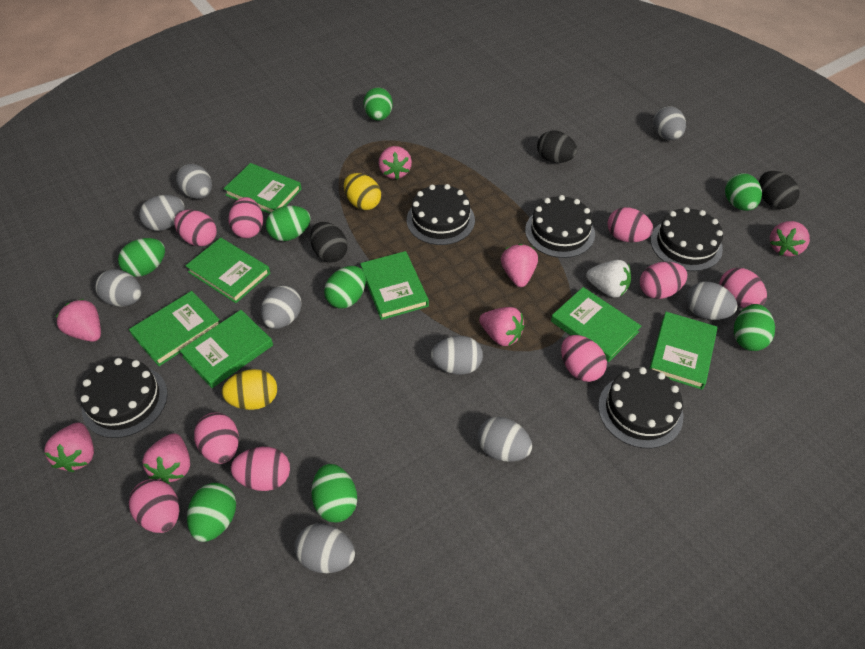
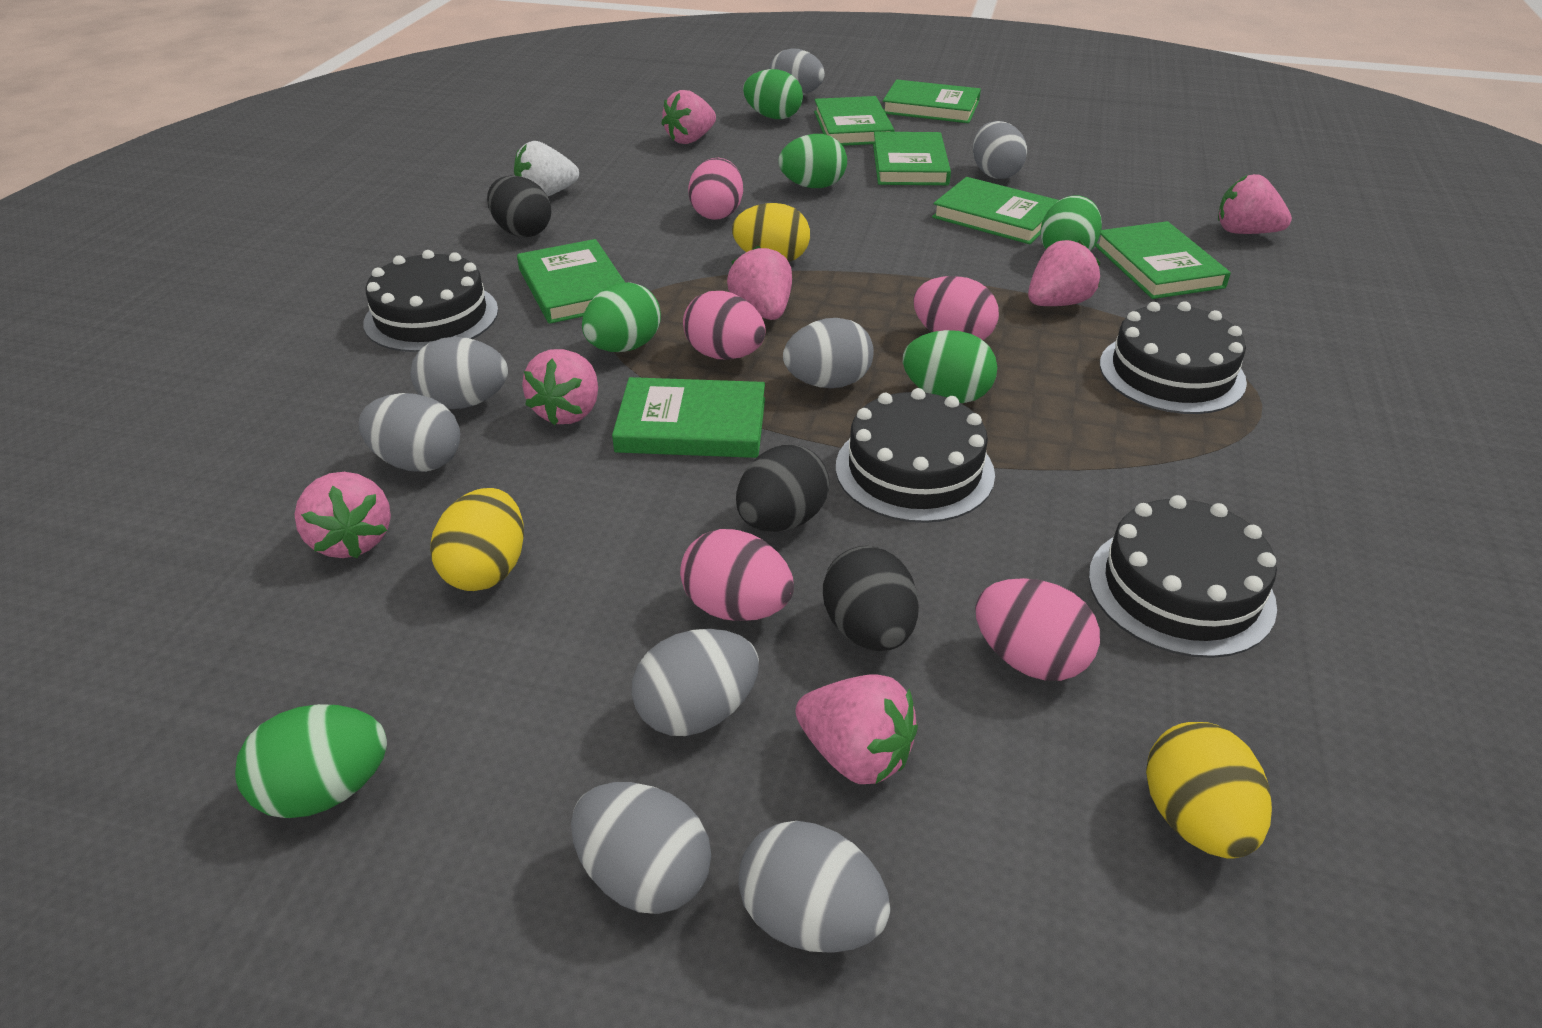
black cake: [80,358,168,438] [407,184,475,245] [525,195,595,258] [598,367,683,448] [651,207,723,271] = 5 -> [363,250,498,352] [836,388,995,523] [1089,495,1277,658] [1100,301,1247,414] = 4
green egg: [118,238,165,277] [187,483,236,542] [266,206,311,241] [311,464,357,523] [324,266,366,308] [364,87,393,121] [725,173,762,211] [734,304,775,351] = 8 -> [235,704,387,818] [582,282,661,352] [743,69,803,119] [778,134,847,188] [903,330,997,403] [1040,195,1102,251] = 6
grey egg: [95,269,142,307] [139,195,185,231] [176,164,212,199] [261,285,302,329] [295,523,355,573] [431,336,483,374] [478,417,532,462] [653,106,686,140] [686,281,738,320] = 9 -> [359,393,460,472] [411,337,508,409] [571,782,711,914] [632,629,759,736] [738,821,890,953] [769,48,825,95] [783,318,874,388] [973,121,1027,179] = 8
pink egg: [129,479,179,533] [174,210,217,246] [194,413,239,464] [229,197,263,238] [231,447,290,491] [561,335,607,382] [608,207,653,242] [640,262,687,299] [719,268,767,308] = 9 -> [680,529,794,621] [683,291,766,360] [688,158,743,220] [913,276,999,340] [975,578,1100,681] = 5
yellow egg: [222,369,277,410] [344,173,381,210] = 2 -> [430,488,524,591] [732,203,810,262] [1146,722,1272,859] = 3

